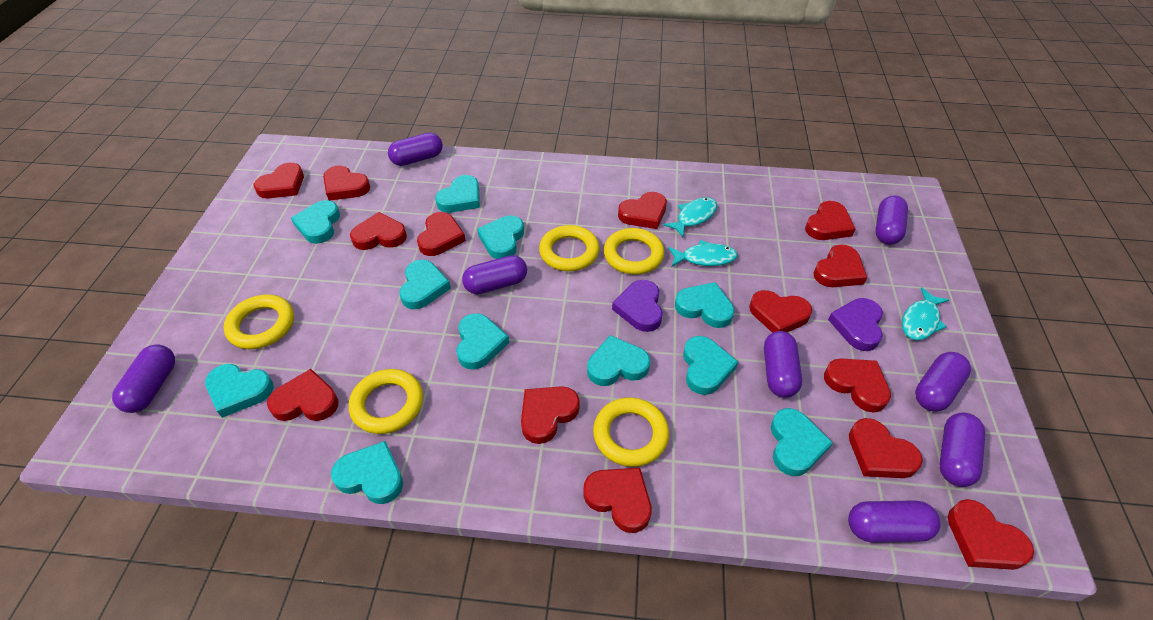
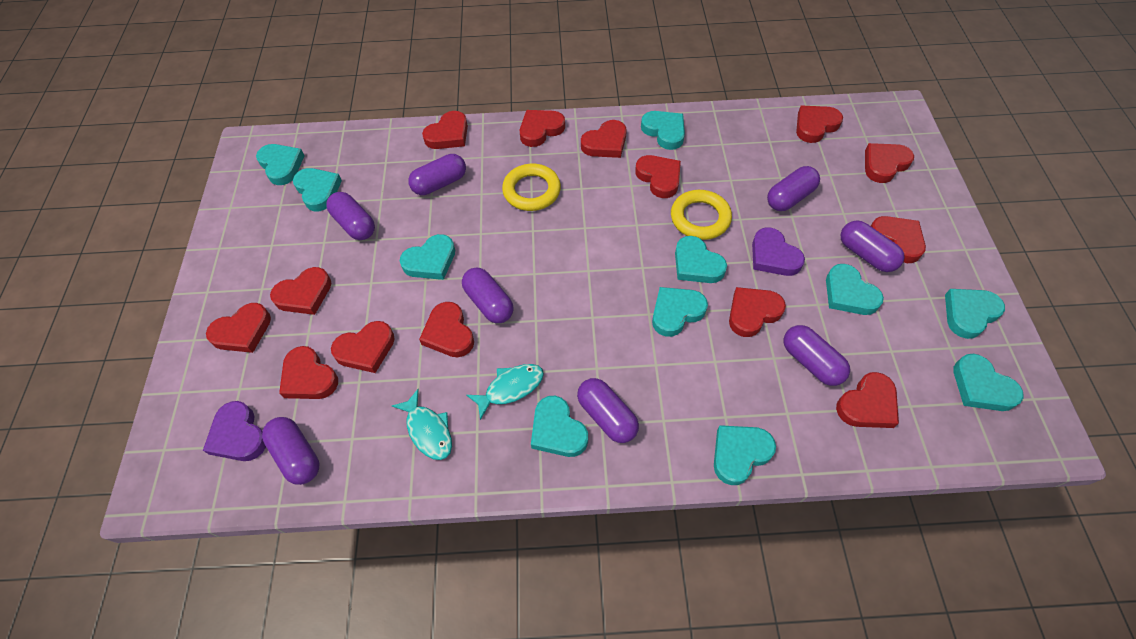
turquoise fish: [663,197,717,237] [668,240,738,267] [902,287,949,340] = 3 -> [392,389,452,460] [466,364,544,420] = 2
yellow ring: [224,294,294,349] [349,369,423,434] [539,225,600,271] [593,397,669,467] [604,228,664,275] = 5 -> [502,164,561,211] [671,190,732,240] = 2

